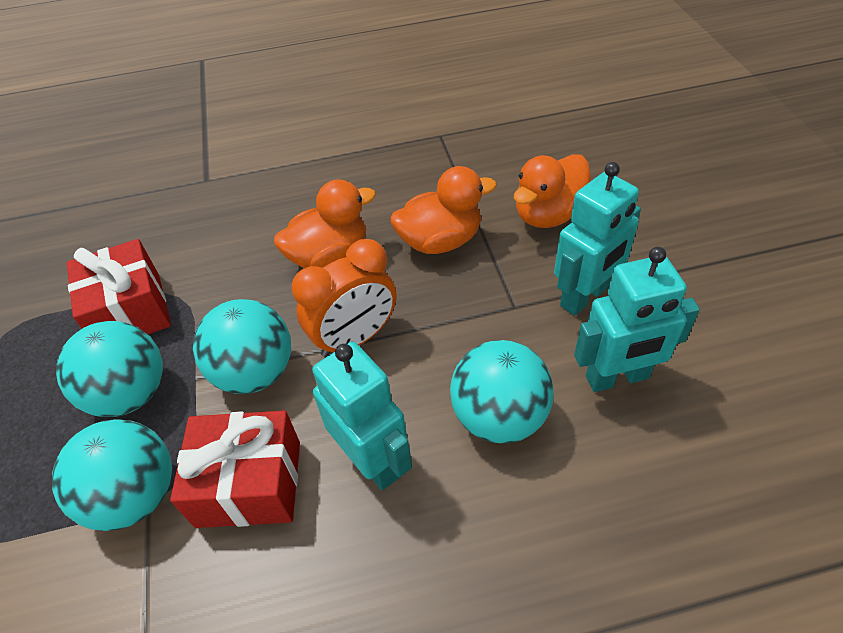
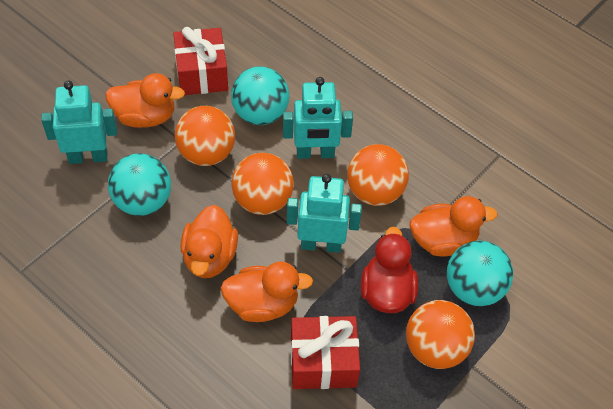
orange ball: none = 0 -> [175,106,235,166] [231,153,294,215] [347,144,409,206] [406,300,475,369] = 4
orange clock: [292,239,396,357] = 1 -> none = 0
orange duck: [274,179,376,268] [391,166,497,254] [514,154,591,228] = 3 -> [105,73,185,128] [181,205,238,278] [221,261,313,322] [410,196,498,257] = 4
red duck: none = 0 -> [361,227,418,313] = 1
turquoise ball: [52,419,172,531] [56,321,163,417] [193,299,291,394] [450,340,554,444] = 4 -> [108,153,171,216] [231,66,289,125] [447,240,513,306] = 3

